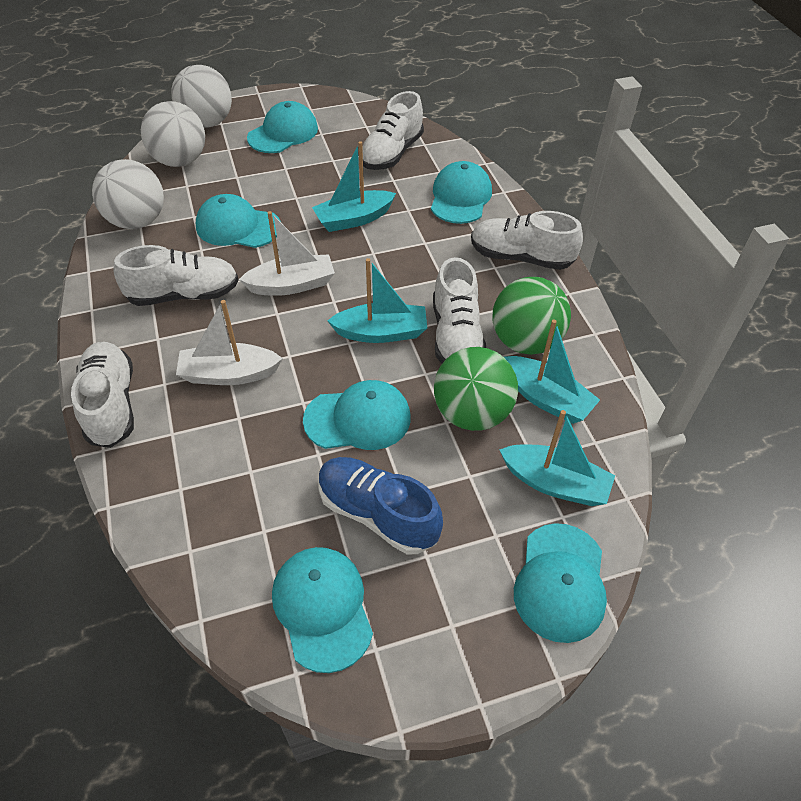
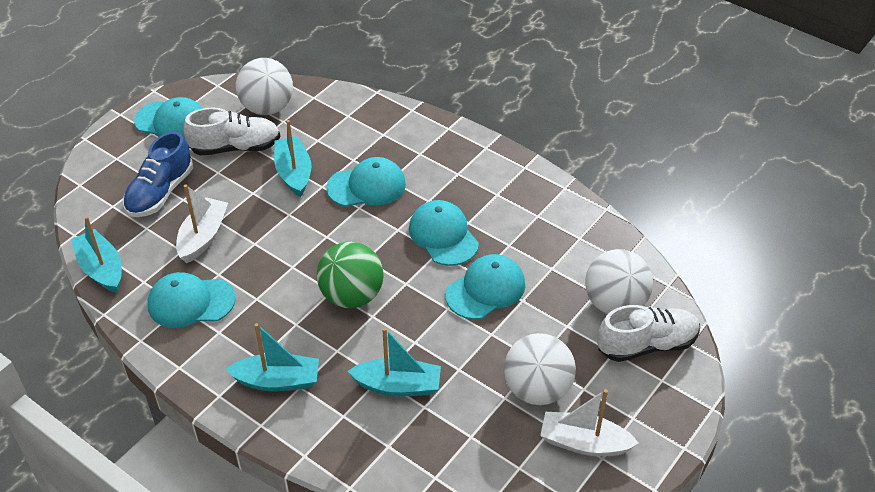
green ball: [434,347,518,431] [492,277,571,355] = 2 -> [317,242,384,308] = 1
turquoise cap: [196,194,281,248] [247,101,318,153] [272,547,373,673] [303,380,411,450] [431,161,492,224] [514,523,607,643] = 6 -> [134,97,203,140] [148,272,236,328] [327,157,406,207] [409,200,479,266] [445,254,525,320] = 5
white shoe: [71,342,134,448] [114,245,239,306] [362,91,424,170] [433,257,486,364] [471,211,583,270] = 5 -> [183,107,280,156] [597,305,700,362] = 2

